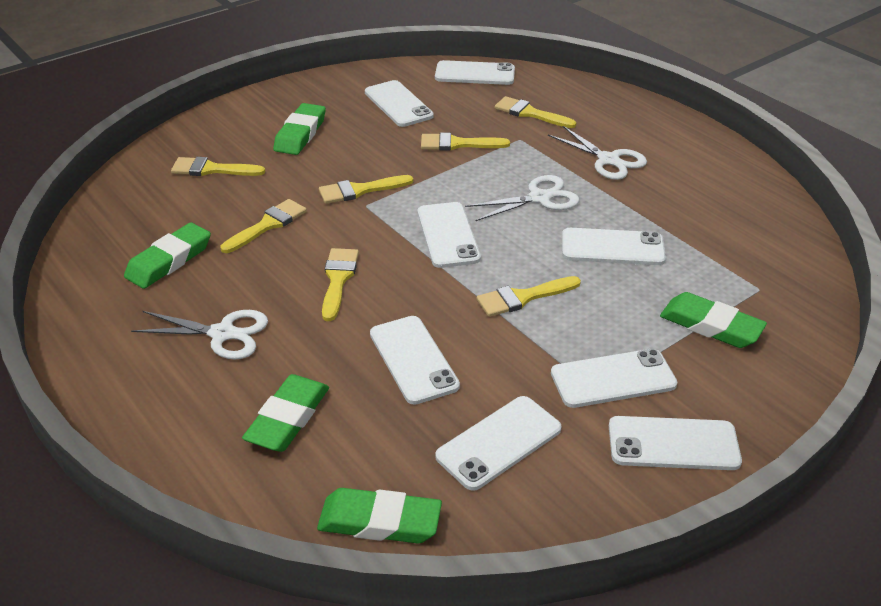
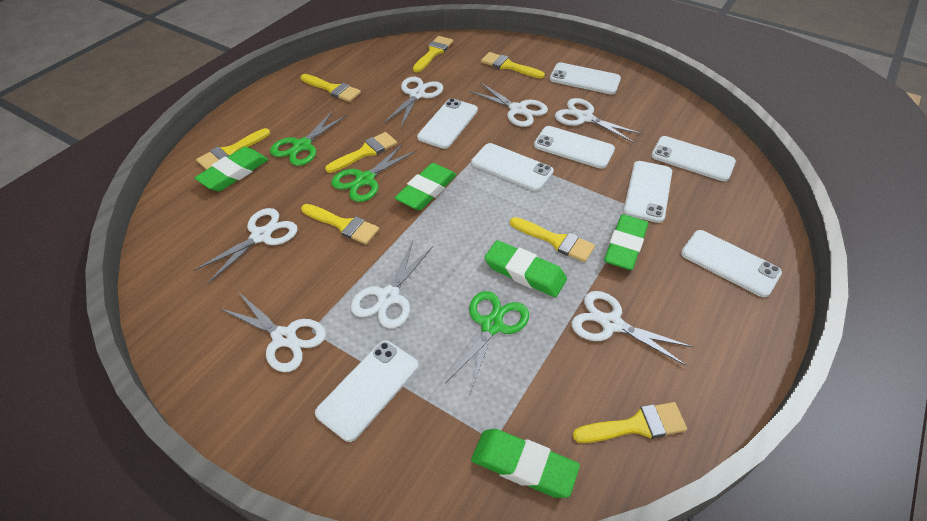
green scissors: none = 0 -> [270,111,347,166] [331,144,417,202] [445,291,529,393] = 3
white scissors: [131,310,268,359] [465,175,579,221] [548,126,647,180] = 3 -> [193,208,298,283] [220,293,326,372] [351,241,433,329] [384,77,443,127] [469,82,548,127] [555,98,642,143] [571,291,694,366] = 7
yellow brush: [171,157,265,176] [221,199,307,253] [319,175,413,204] [322,248,359,321] [421,133,510,151] [477,276,581,317] [494,96,576,128] = 7 -> [196,128,270,170] [300,74,361,102] [301,204,379,244] [325,132,397,173] [413,36,453,72] [481,52,545,79] [510,217,595,262] [573,402,687,443] = 8

